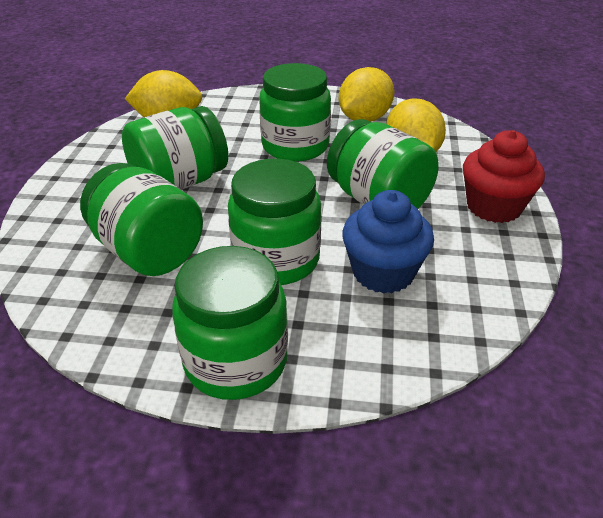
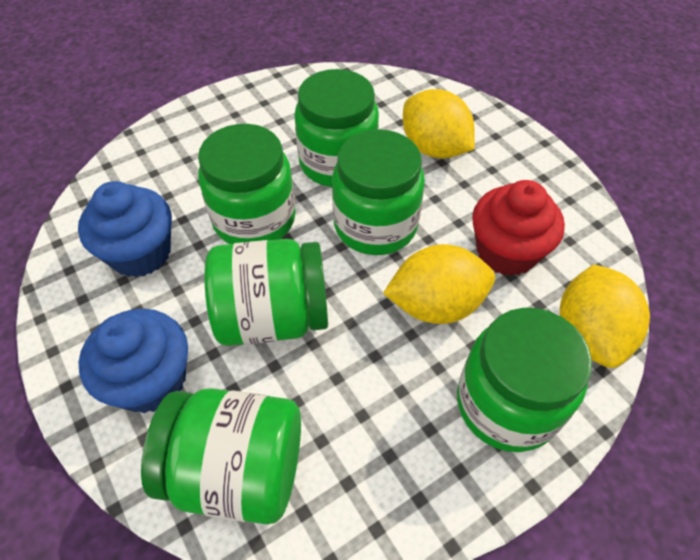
blue cupcake: [342,190,434,293] = 1 -> [78,181,172,277] [79,309,188,413] = 2

